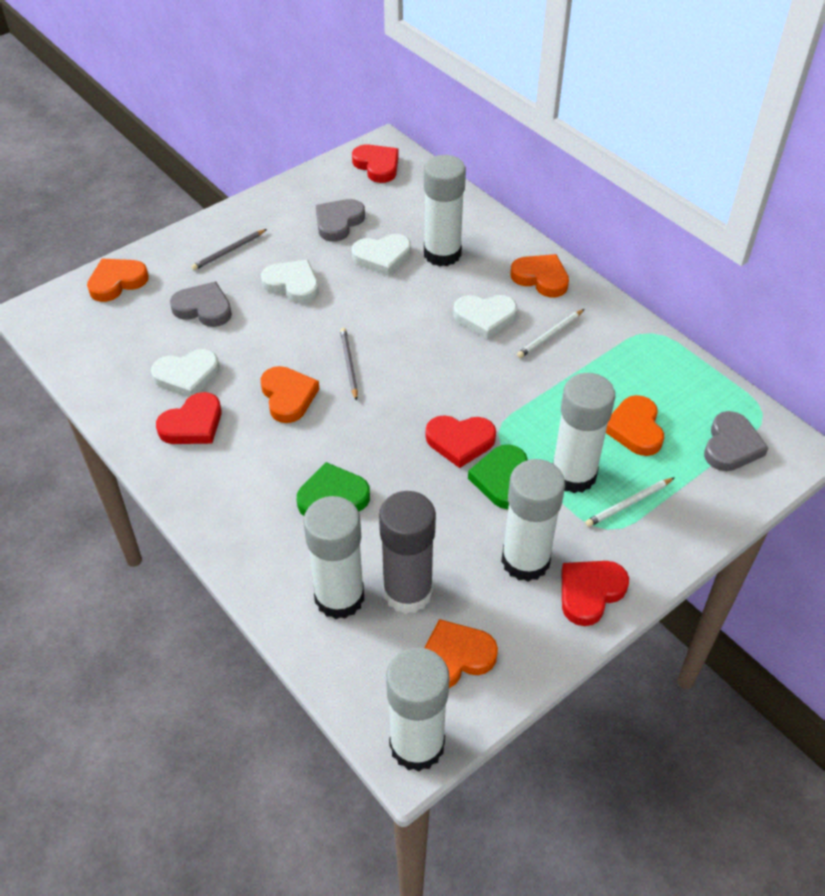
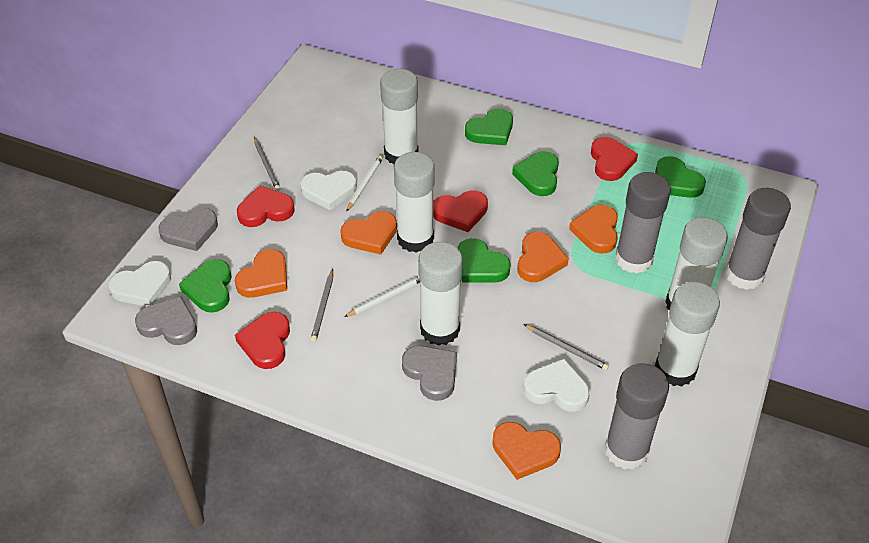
green heart: [297,462,370,516] [468,444,528,509] = 2 -> [179,259,232,313] [458,238,511,282] [465,108,513,145] [512,151,559,196] [655,156,706,198] = 5
grey glue stick: [379,491,436,614] = 1 -> [605,363,669,470] [615,172,671,274] [725,188,791,290] = 3
grey pencil: [191,229,267,270] [340,328,358,401] = 2 -> [254,137,280,191] [310,269,333,342] [524,324,609,370] = 3
white heart: [151,349,219,397] [261,260,319,304] [352,234,411,276] [453,295,517,339] = 4 -> [108,261,171,307] [300,171,357,211] [523,359,590,412] = 3

